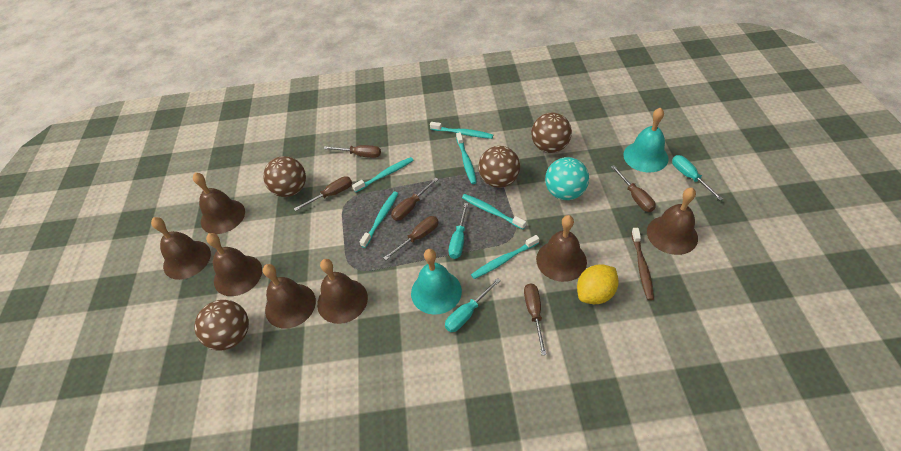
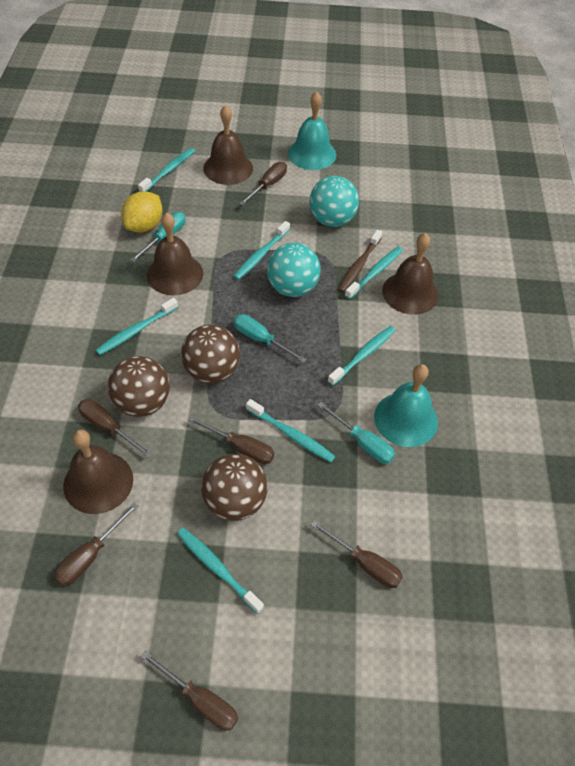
brown ball: [194,300,249,351] [263,156,306,197] [478,146,520,188] [531,113,572,153] = 4 -> [108,356,170,417] [181,324,240,383] [201,454,268,521] = 3
brown bell: [151,217,211,280] [193,173,245,234] [206,233,262,296] [263,264,316,329] [317,259,368,324] [536,215,587,282] [647,188,698,255] = 7 -> [63,429,133,514] [147,213,203,296] [203,105,253,185] [382,233,439,315] = 4
turquoise ball: [545,157,589,200] = 1 -> [267,243,321,297] [310,176,359,227] = 2
turquoise toothbrush: [352,157,414,192] [360,191,398,248] [430,122,493,139] [456,132,477,184] [462,194,526,230] [471,235,539,279] = 6 -> [96,298,178,355] [138,148,195,192] [177,528,264,614] [234,221,290,280] [246,399,336,462] [328,326,395,386] [345,247,403,299] = 7

